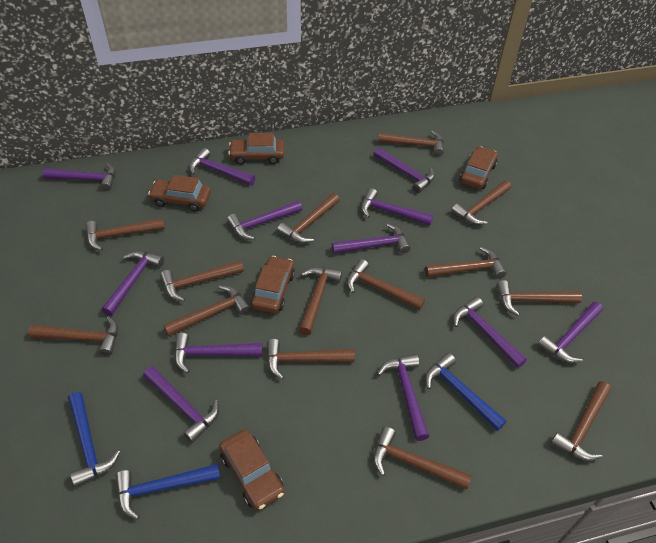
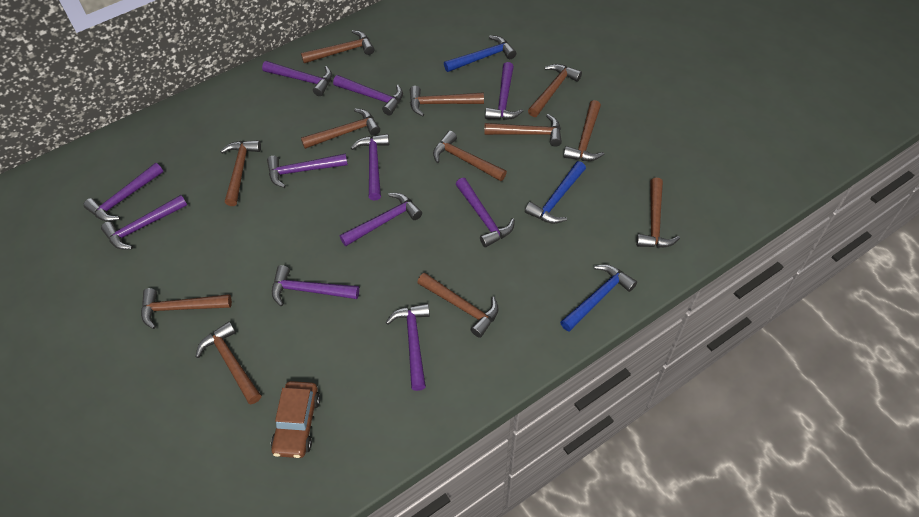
brown car: [148,175,211,212] [219,429,284,510] [228,133,284,164] [251,256,295,313] [460,146,498,189] = 5 -> [271,381,320,458] = 1
brown hammer: [28,316,118,356] [86,218,165,251] [160,260,244,302] [163,285,251,336] [267,339,355,380] [277,193,340,243] [299,267,342,335] [347,259,425,310] [373,427,472,489] [378,131,444,156] [425,247,507,279] [451,180,511,225] [497,280,582,316] [551,381,611,461] = 14 -> [141,288,232,329] [196,321,261,404] [220,140,261,206] [301,30,374,63] [301,108,380,149] [410,86,484,116] [417,273,499,338] [433,131,507,181] [484,114,562,146] [528,64,582,117] [563,100,605,161] [636,178,680,248] = 12
purple hammer: [43,163,116,191] [101,251,164,316] [143,366,219,443] [174,333,262,373] [189,148,255,186] [227,200,302,240] [332,224,411,254] [361,188,434,225] [373,147,435,193] [377,354,429,441] [453,297,527,368] [537,302,603,363] = 12 -> [83,163,163,222] [101,195,187,250] [262,61,332,96] [267,153,348,188] [272,265,359,306] [333,75,403,116] [340,193,422,246] [351,134,389,201] [386,303,430,391] [456,178,515,247] [485,62,523,120] = 11

